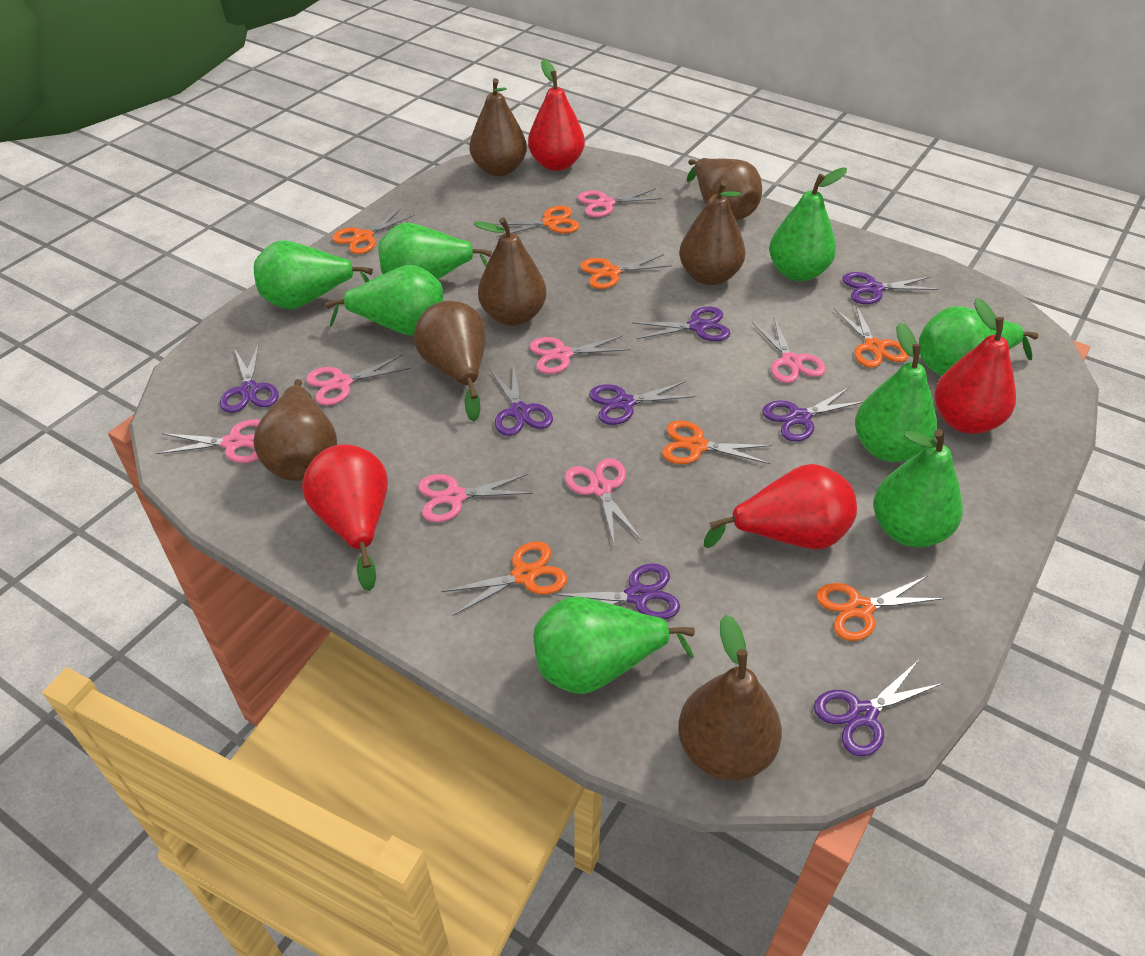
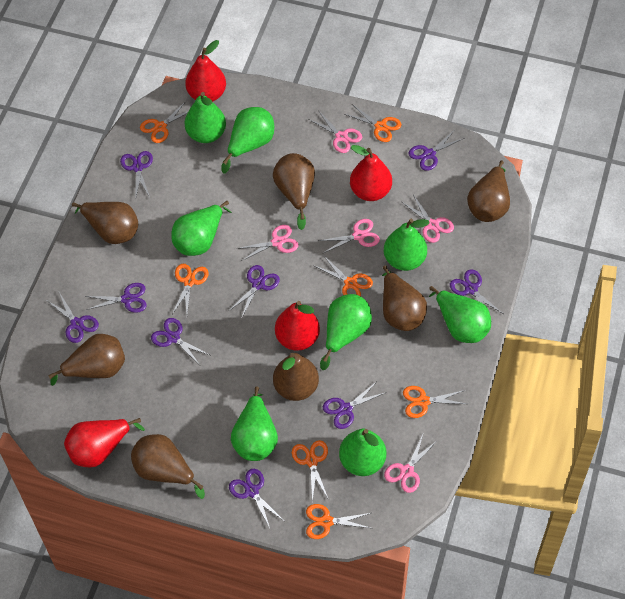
pink scissors: [156,419,260,463] [306,354,411,405] [418,474,533,522] [530,335,630,374] [565,458,642,544] [578,189,663,217] [752,317,826,383] = 7 -> [236,225,298,261] [308,112,362,153] [318,219,380,253] [384,435,438,493] [402,195,454,243] = 5
purple scissors: [220,343,279,413] [489,363,553,436] [553,563,680,620] [589,381,695,425] [632,306,731,341] [762,387,864,442] [814,661,943,757] [842,272,939,304] = 8 -> [46,292,99,343] [85,283,147,313] [120,151,153,200] [151,318,210,365] [229,265,280,319] [229,469,284,528] [323,381,385,429] [408,131,464,171] [450,269,503,314] = 9

